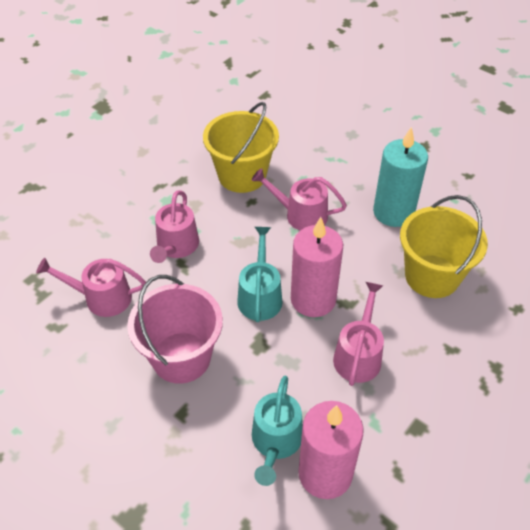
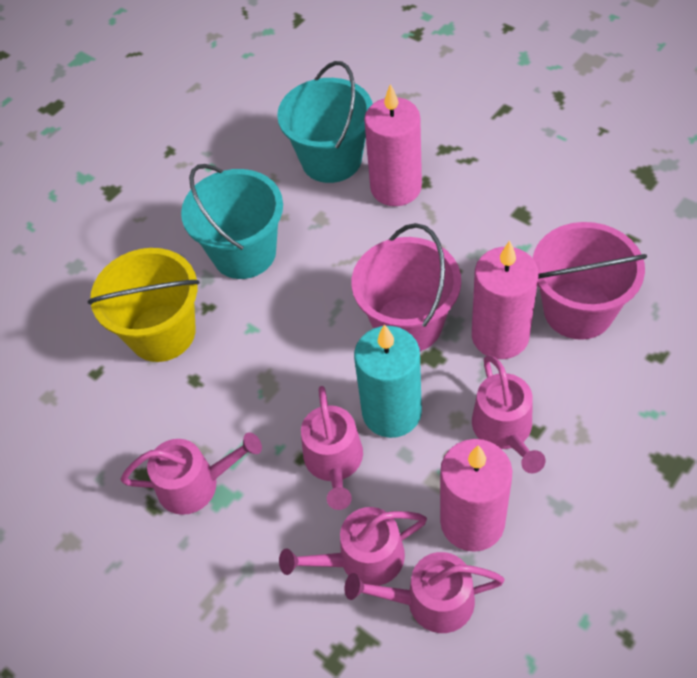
pink bucket: [127,275,223,384] = 1 -> [352,223,461,351] [533,222,647,340] = 2
pink candle: [291,217,343,317] [298,401,364,499] = 2 -> [364,84,422,206] [440,439,512,552] [472,240,539,359] = 3
pink watering can: [36,258,146,317] [150,190,199,263] [252,168,347,230] [333,282,384,386] = 4 -> [121,432,262,515] [279,507,427,586] [301,386,363,510] [345,552,505,633] [472,355,545,473] = 5
turquoise bucket: none = 0 -> [181,164,283,279] [277,61,373,183] = 2
turquoise watering can: [237,227,283,322] [252,375,303,486] = 2 -> none = 0
yellow bucket: [203,102,279,193] [400,195,488,298] = 2 -> [87,248,200,362] = 1

